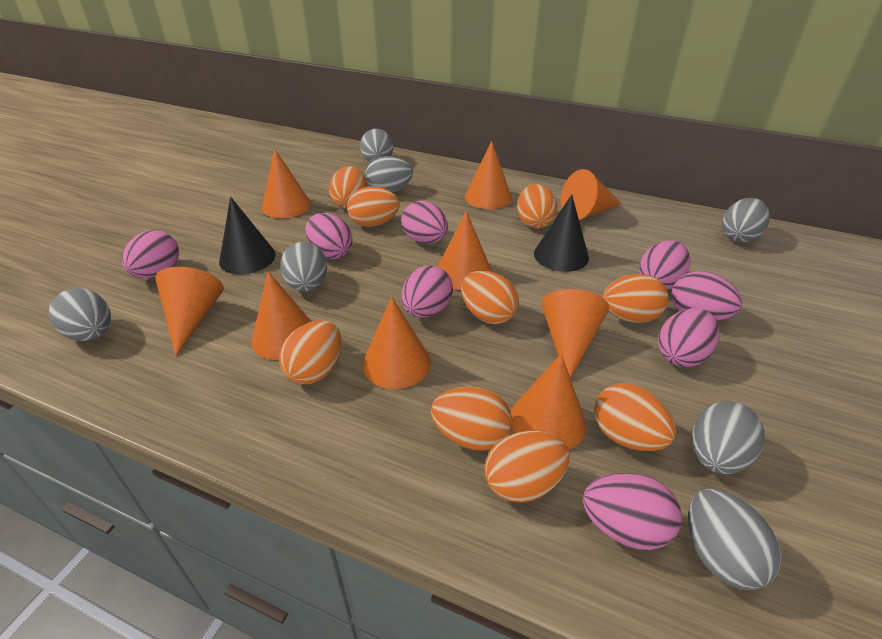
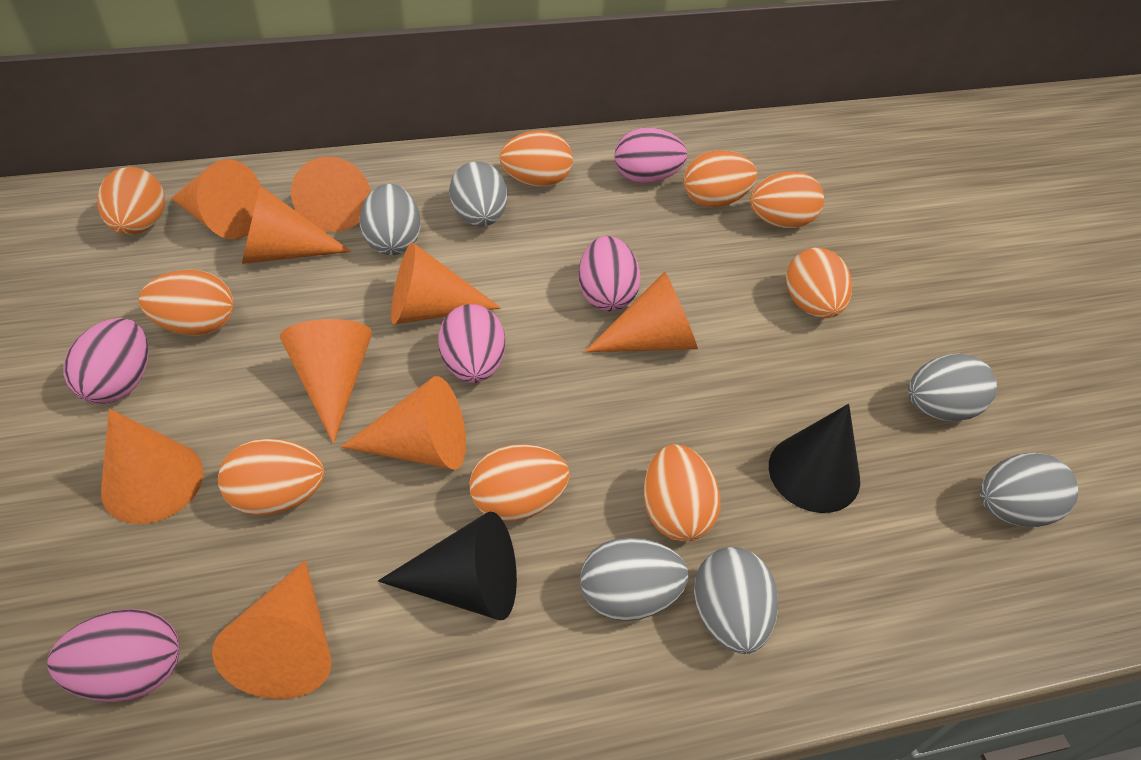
grey egg: [49,288,111,341] [280,242,327,291] [360,128,393,163] [365,156,413,193] [688,489,782,590] [692,401,765,474] [722,198,770,242] = 7 -> [360,184,421,255] [449,161,507,226] [580,537,688,621] [694,547,778,654] [908,354,997,421] [980,453,1078,527] = 6
pink egg: [122,230,179,278] [305,213,353,259] [401,201,448,244] [401,265,453,318] [583,473,682,550] [639,240,690,289] [658,308,719,367] [672,271,742,321] = 8 -> [47,609,180,702] [63,318,149,404] [438,304,505,383] [578,236,641,311] [614,127,687,183] = 5

